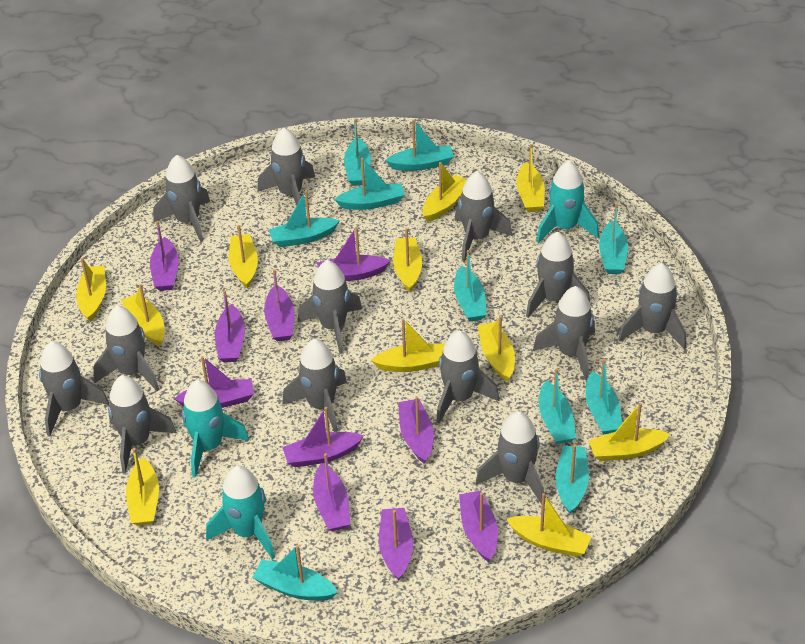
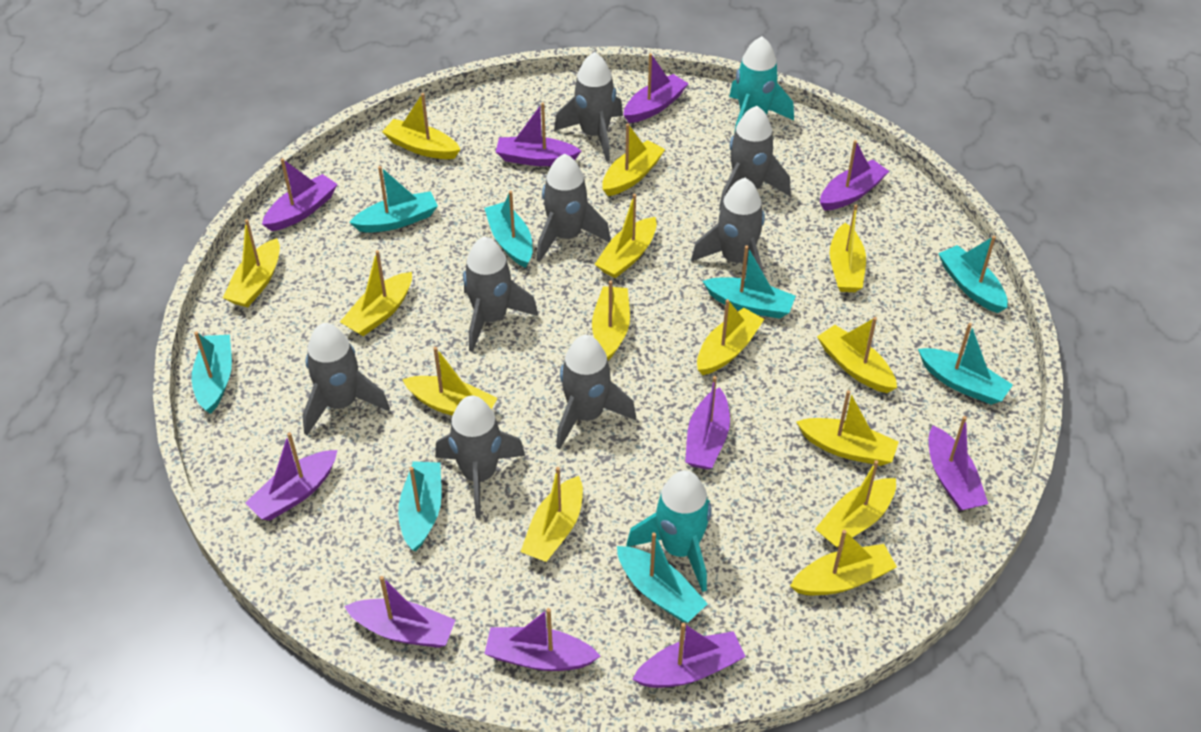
grey rocket: [39,341,109,436] [93,305,159,391] [108,375,177,473] [153,155,210,242] [257,128,315,206] [282,339,347,432] [298,260,362,354] [436,331,499,423] [455,171,512,261] [476,411,544,505] [526,231,590,318] [533,286,595,381] [618,263,687,349] = 13 -> [302,323,390,435] [435,396,525,519] [463,237,538,352] [537,154,611,262] [554,52,623,162] [556,335,636,449] [691,178,765,272] [719,106,791,210] = 8
turquoise boat: [252,545,338,601] [269,190,340,247] [334,158,405,210] [344,119,371,186] [385,119,454,171] [454,250,487,322] [539,368,576,444] [555,445,589,514] [586,359,622,434] [599,204,628,274] = 10 -> [192,331,232,414] [349,166,438,233] [398,461,442,552] [484,191,533,268] [617,532,708,623] [702,246,796,319] [918,323,1013,405] [938,236,1008,313] = 8
turquoise rocket: [182,380,249,478] [206,466,275,559] [536,161,599,243] = 3 -> [626,470,712,592] [729,36,794,134] = 2
yellow boat: [76,258,106,322] [121,284,165,346] [126,448,159,525] [229,225,258,288] [371,319,445,372] [393,228,422,292] [422,162,467,222] [478,316,515,381] [507,493,592,557] [517,144,545,212] [589,403,671,461] = 11 -> [223,219,280,307] [340,250,412,336] [382,93,461,159] [402,347,498,416] [520,467,583,562] [592,281,630,360] [595,194,657,278] [602,124,665,196] [697,299,764,375] [790,530,897,595] [796,390,899,466] [815,460,896,547] [817,317,897,393] [830,204,866,292] = 14

